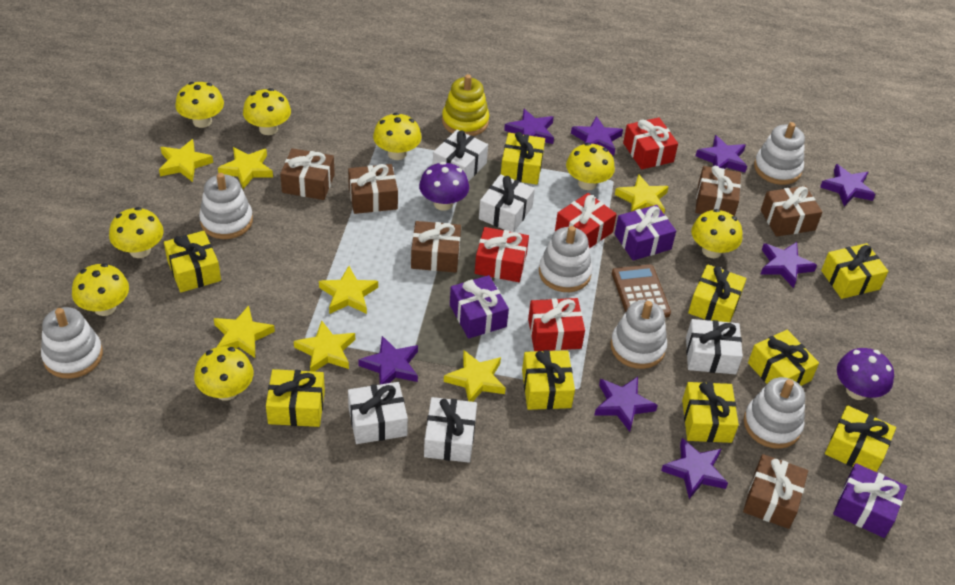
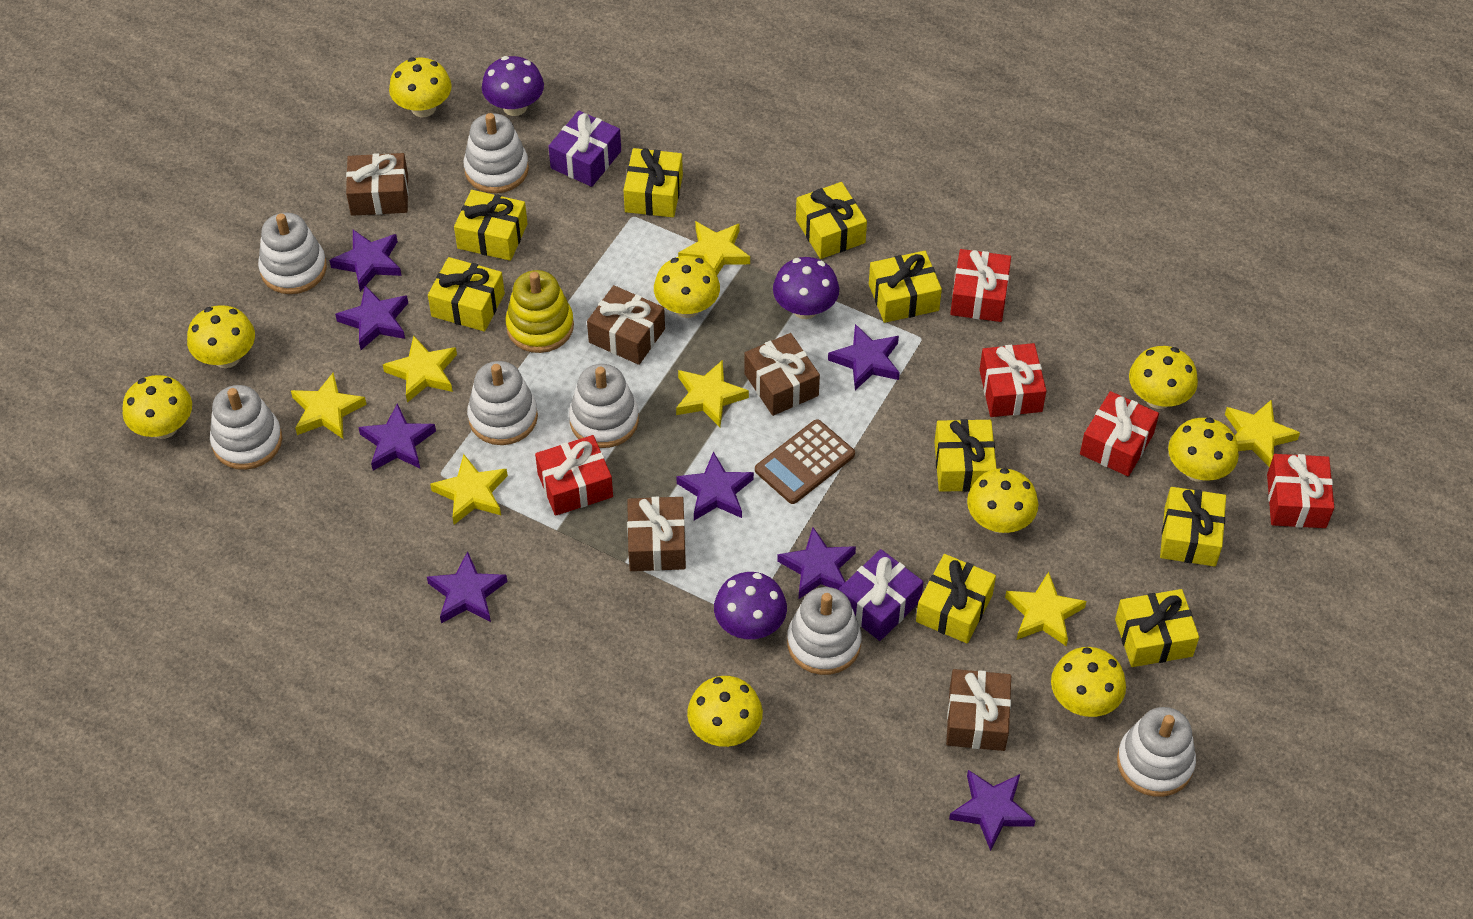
brown gift: [280,148,335,200] [348,164,398,214] [411,221,461,273] [695,166,741,216] [743,454,808,529] [761,186,822,237] = 6 -> [346,153,409,216] [587,285,665,365] [627,497,686,571] [744,333,820,416] [946,669,1011,751] = 5
purple gift: [450,275,509,339] [615,205,676,261] [833,463,907,538] = 3 -> [548,111,621,187] [839,549,924,641] = 2
purple mushroom: [419,162,469,211] [837,348,894,400] = 2 -> [482,56,544,116] [714,572,787,639] [773,257,839,319] = 3
red gift: [475,227,529,282] [528,298,585,351] [555,193,617,249] [623,117,678,170] = 4 -> [535,435,613,516] [950,249,1011,322] [979,343,1046,417] [1080,391,1159,477] [1267,454,1334,528] = 5
white gift: [348,382,408,444] [424,397,477,463] [433,130,488,181] [479,174,535,232] [686,319,743,374] = 5 -> none = 0
white stacking toy: [41,307,103,379] [199,173,253,239] [539,226,592,292] [610,300,667,369] [744,377,805,449] [754,122,805,185] = 6 -> [210,385,282,470] [258,213,327,294] [463,113,529,193] [467,361,538,445] [569,364,639,448] [787,587,862,675] [1117,707,1196,797] = 7
yellow mushroom: [72,263,129,316] [109,207,164,258] [175,82,224,128] [194,346,253,401] [243,88,291,135] [373,113,422,160] [566,143,615,190] [691,209,742,258] = 8 -> [123,375,192,439] [187,305,255,368] [389,57,452,117] [654,256,720,318] [687,676,763,747] [967,468,1038,533] [1051,647,1126,717] [1129,346,1198,409] [1168,418,1239,482] = 9

